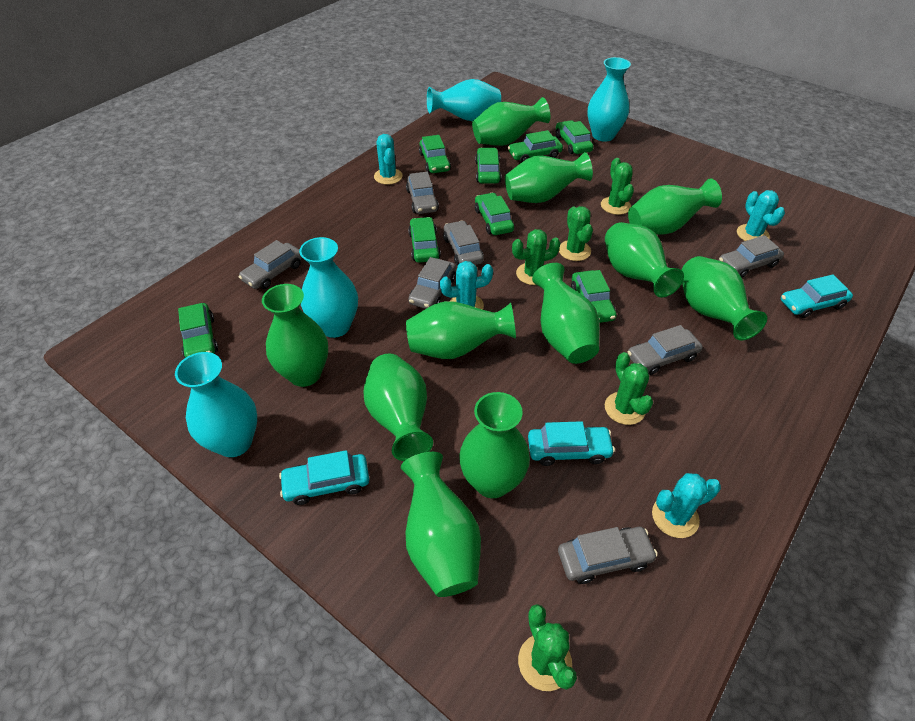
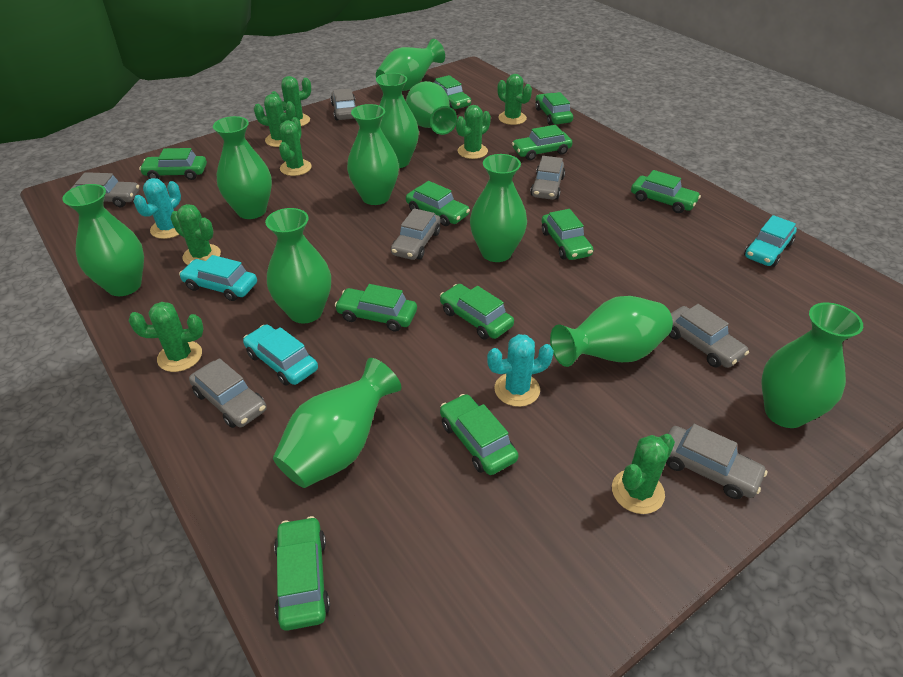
green cactus: [512,229,560,285] [518,604,577,691] [559,206,593,261] [601,158,634,215] [605,352,653,425] = 5 -> [129,302,204,372] [170,204,221,265] [254,94,296,147] [271,76,311,126] [279,117,312,176] [456,105,491,159] [498,74,532,125] [612,434,675,514] = 8
green car: [178,303,218,358] [408,217,441,263] [419,135,451,173] [475,148,502,184] [475,193,514,235] [508,130,563,163] [556,120,594,154] [571,270,617,323] = 8 -> [139,148,207,180] [274,516,330,631] [335,284,417,332] [406,181,470,226] [434,75,471,109] [440,284,514,339] [440,394,518,475] [512,125,573,160] [535,92,573,125] [541,209,593,260] [631,170,701,213] = 11
turquoise cactus: [374,134,403,185] [440,261,493,310] [652,473,721,538] [737,190,785,241] = 4 -> [133,178,181,239] [487,334,554,407] = 2
turquoise vase: [175,352,257,457] [299,237,358,338] [427,79,501,121] [588,57,631,142] = 4 -> none = 0

